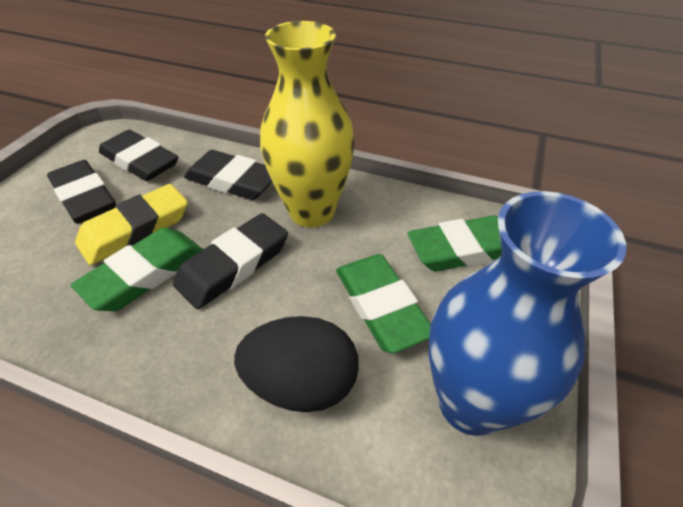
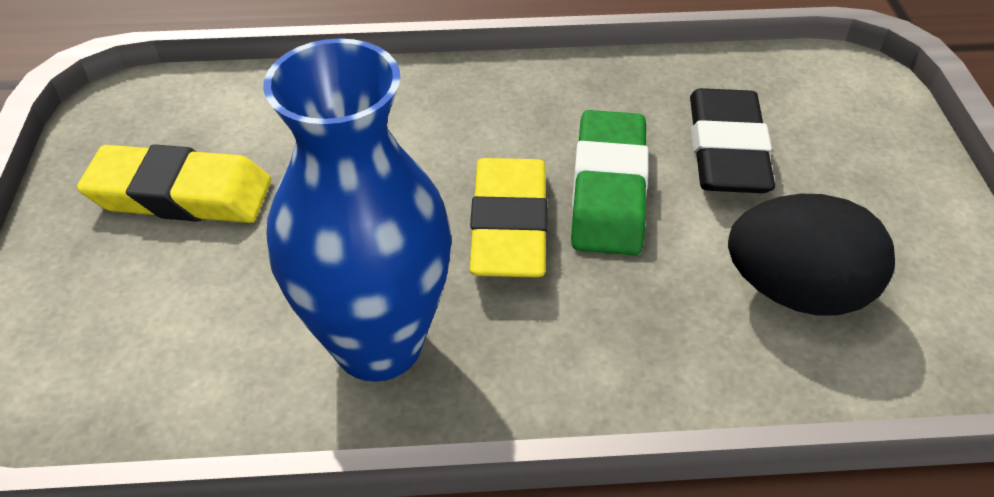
black eraser: [47,160,116,224] [99,130,178,181] [173,213,288,309] [184,150,272,200] = 4 -> [690,88,775,193] = 1
green eraser: [71,227,203,311] [336,254,431,353] [408,215,502,272] = 3 -> [571,110,649,255] = 1
yellow eraser: [75,184,188,265] = 1 -> [77,144,271,223] [470,158,548,278] = 2
yellow vase: [260,21,355,228] = 1 -> none = 0

